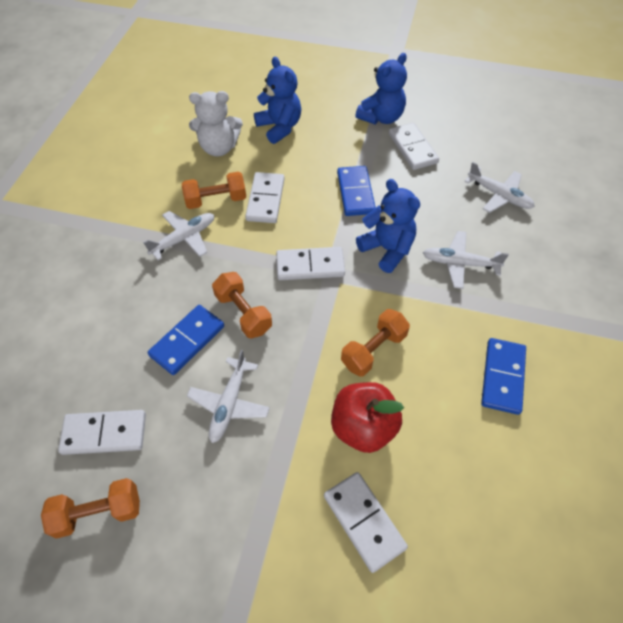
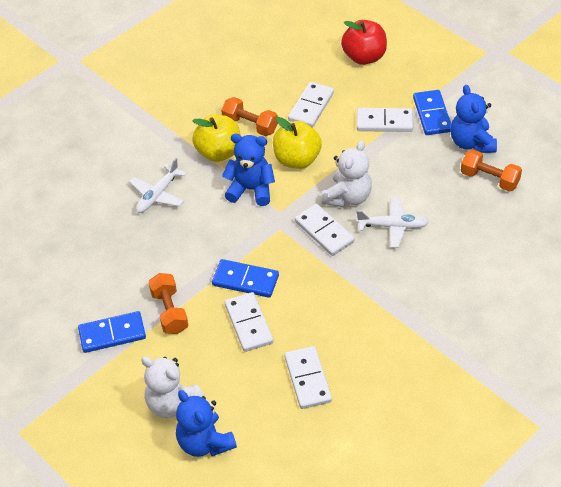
orange dumbbell: [41,478,140,539] [182,172,246,209] [212,272,272,339] [341,309,410,376] = 4 -> [148,273,188,334] [221,97,278,136] [461,149,522,192] = 3
white plane: [143,211,214,260] [187,350,270,443] [423,231,509,289] [464,162,535,213] = 4 -> [129,158,186,213] [356,198,429,248] = 2
white teddy bear: [189,91,243,157] = 1 -> [141,357,204,418] [322,140,372,207] = 2
yellow apple: none = 0 -> [192,115,241,162] [273,117,322,169] = 2

